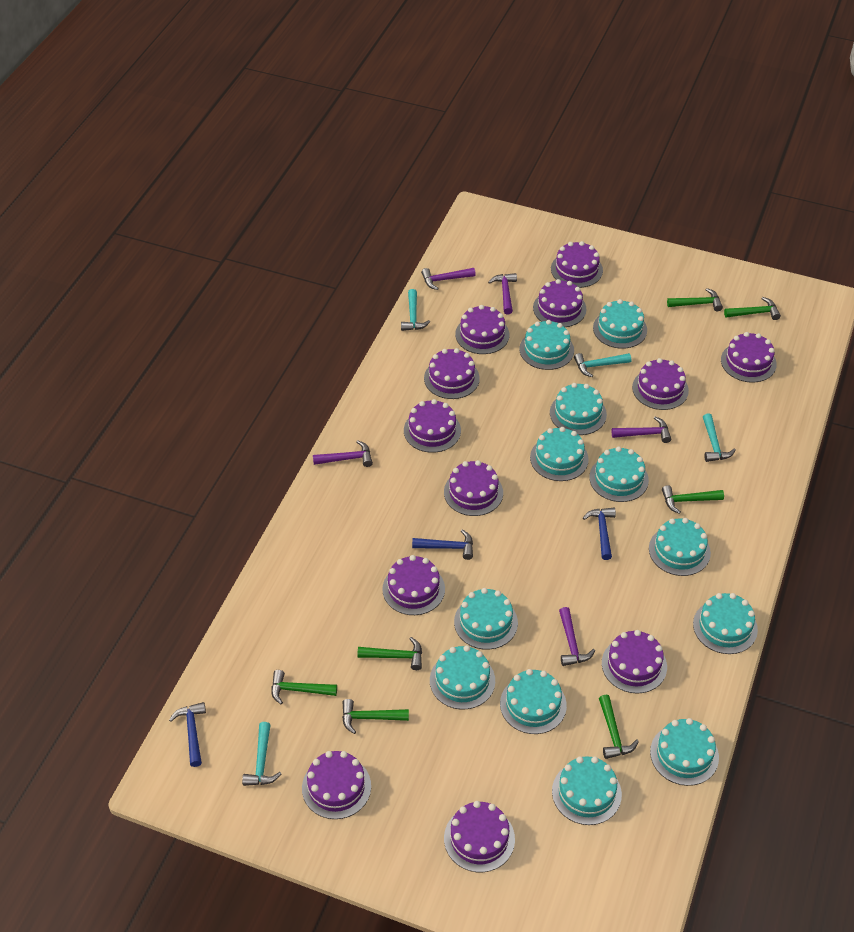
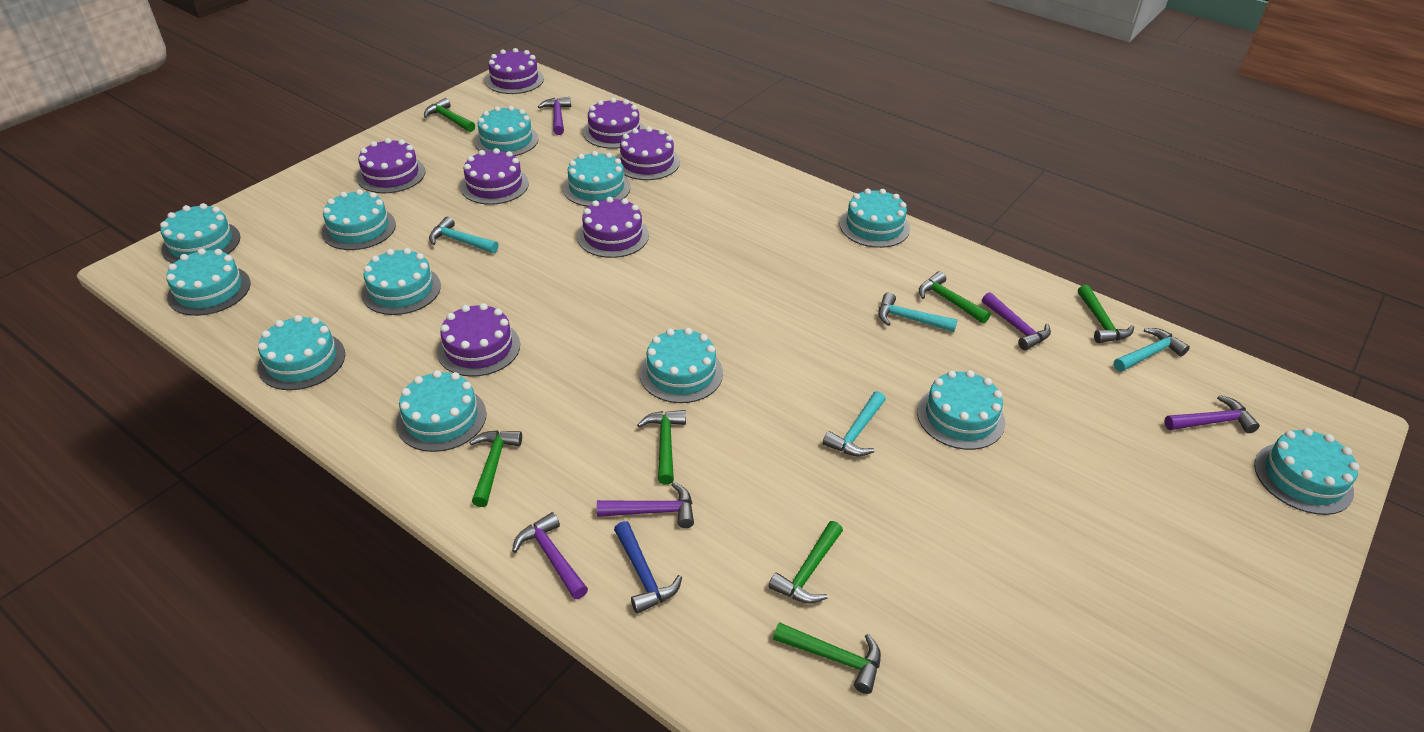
blue hammer: [169,702,206,767] [412,530,473,560] [583,508,616,560] = 3 -> [614,521,682,614] = 1
purple cake: [302,751,371,819] [382,555,445,615] [404,399,461,453] [424,348,480,399] [444,460,503,516] [444,801,515,872] [455,305,509,354] [533,279,586,327] [551,241,603,288] [602,630,667,694] [632,358,689,410] [721,332,777,383] = 12 -> [357,138,425,193] [437,303,520,377] [460,148,529,205] [485,48,544,94] [577,197,649,258] [583,98,645,149] [616,127,680,180] = 7

